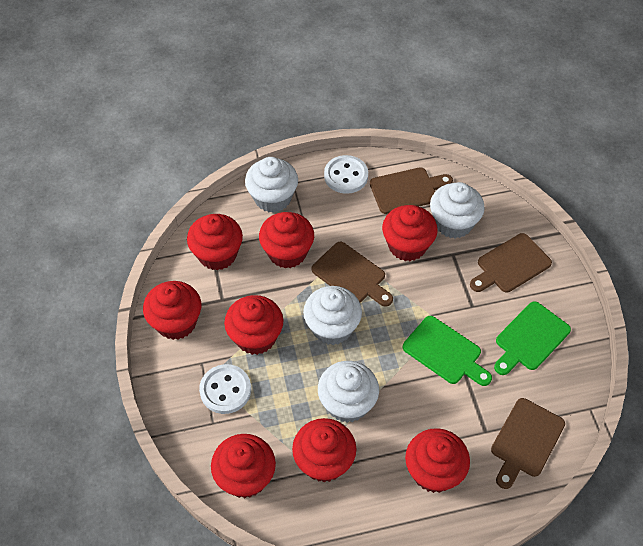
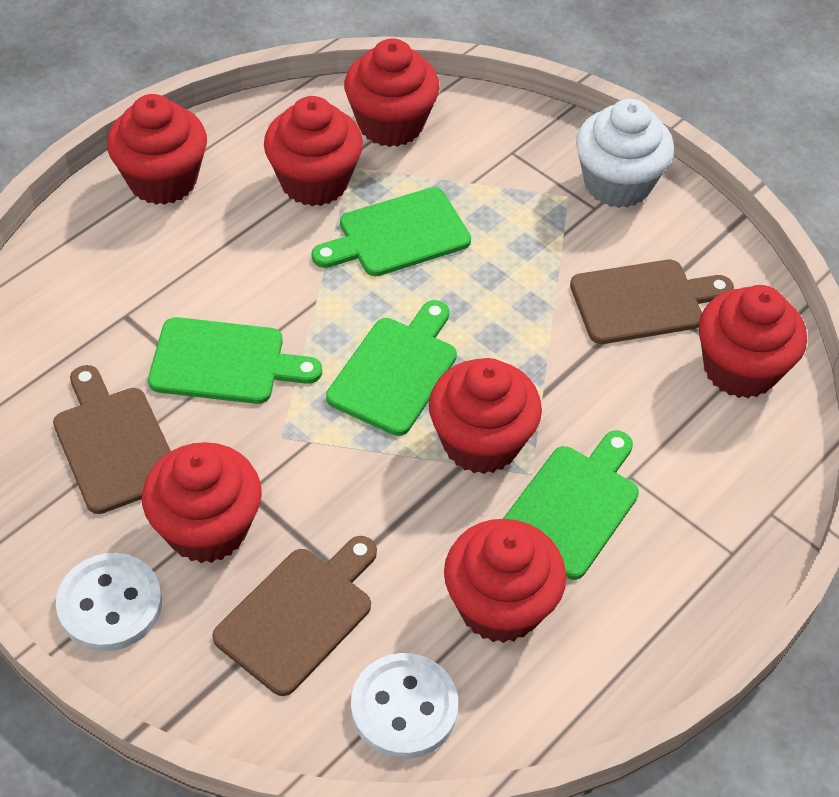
brown cutting board: [312,242,393,307] [370,167,453,214] [470,233,552,293] [491,398,565,489] = 4 -> [53,365,171,514] [212,536,377,696] [570,260,734,344] = 3
green cutting board: [403,316,492,386] [494,301,571,375] = 2 -> [148,317,322,404] [312,187,471,276] [326,300,457,436] [503,430,639,580] = 4
red cupcake: [143,281,201,340] [187,214,243,271] [211,434,276,498] [224,295,283,355] [259,212,314,268] [292,418,356,482] [382,205,438,261] [405,428,470,493] = 8 -> [107,94,207,205] [142,442,262,563] [264,96,363,206] [344,38,440,147] [429,358,542,474] [444,519,566,643] [699,285,807,398] = 7
white cupcake: [245,157,298,213] [303,286,362,345] [318,361,379,423] [430,182,485,239] = 4 -> [576,99,674,208] = 1

